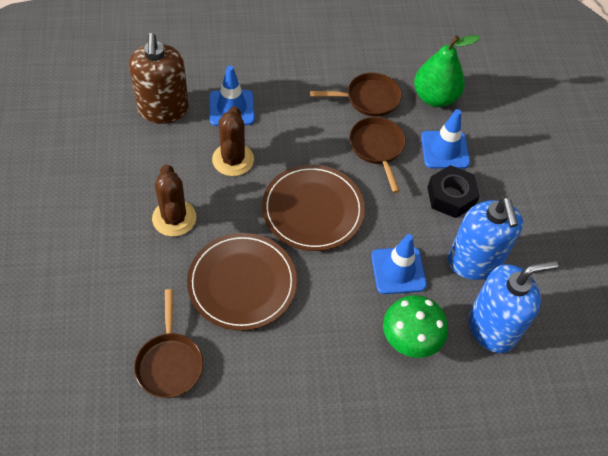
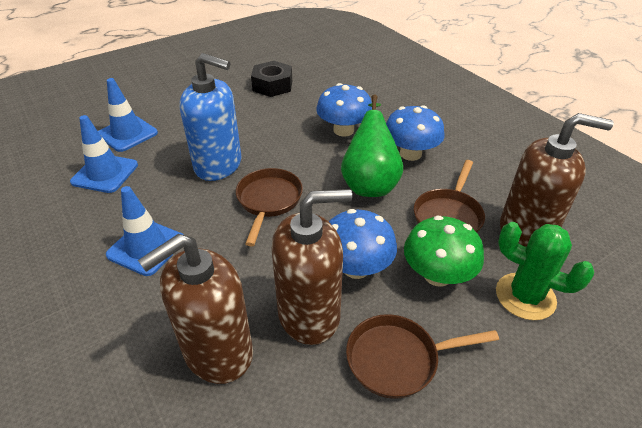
blue mushroom: none = 0 -> [316,83,372,137] [329,209,397,279] [386,105,445,161] = 3
blue soap dispenser: [448,197,523,280] [469,260,558,353] = 2 -> [179,53,241,181] = 1
brown cactus: [152,164,196,237] [212,106,254,176] = 2 -> none = 0
brown plate: [187,233,297,331] [262,165,365,251] = 2 -> none = 0
brown soap dispenser: [129,33,189,124] = 1 -> [138,234,253,384] [271,189,352,345] [500,113,614,247] = 3
green cactus: none = 0 -> [496,222,594,320] = 1

